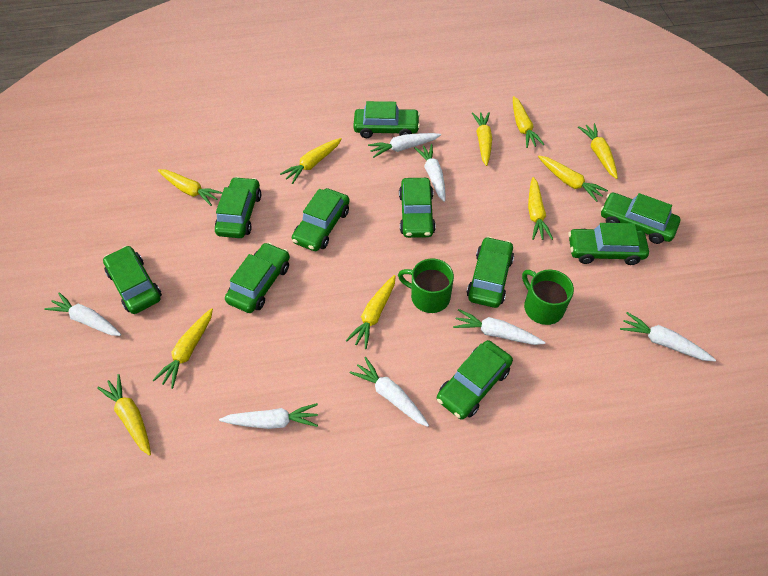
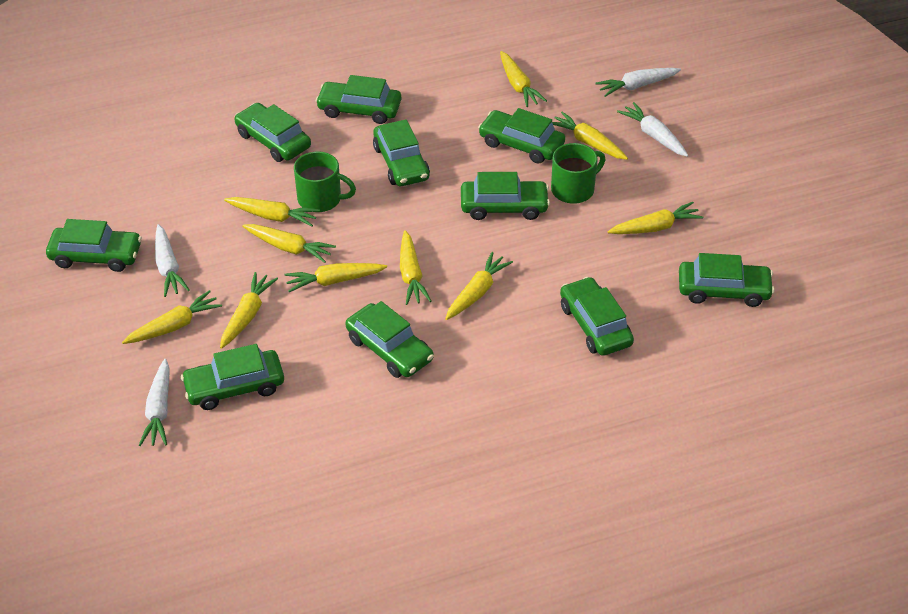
white carrot: [44,293,121,336] [219,403,318,429] [350,357,429,427] [368,133,441,158] [414,144,446,202] [453,309,545,345] [620,312,716,362] = 7 -> [139,359,170,446] [155,224,190,297] [596,68,681,97] [617,102,688,157] = 4

